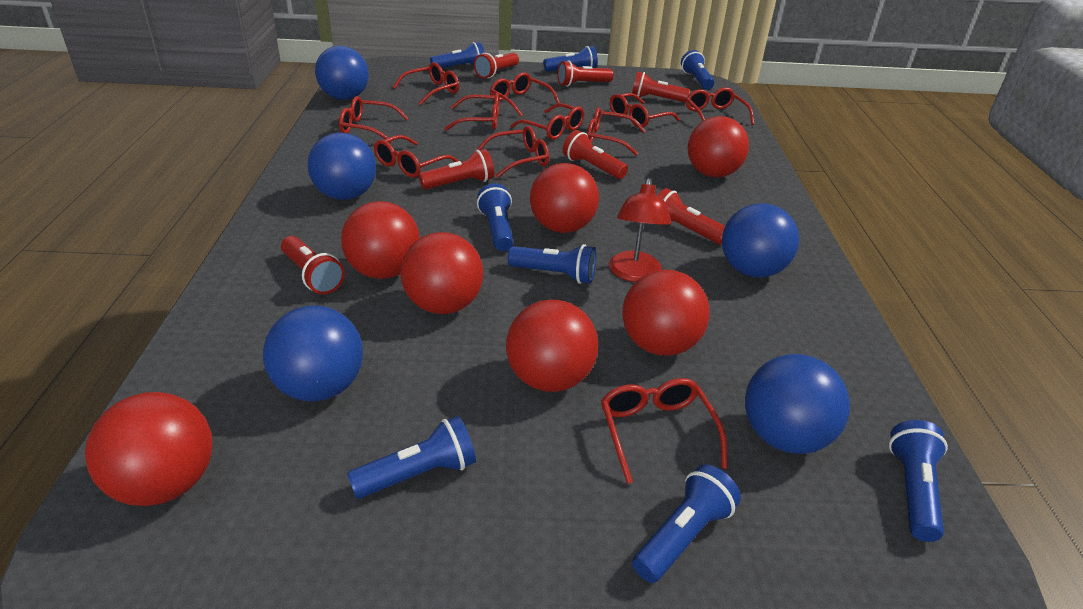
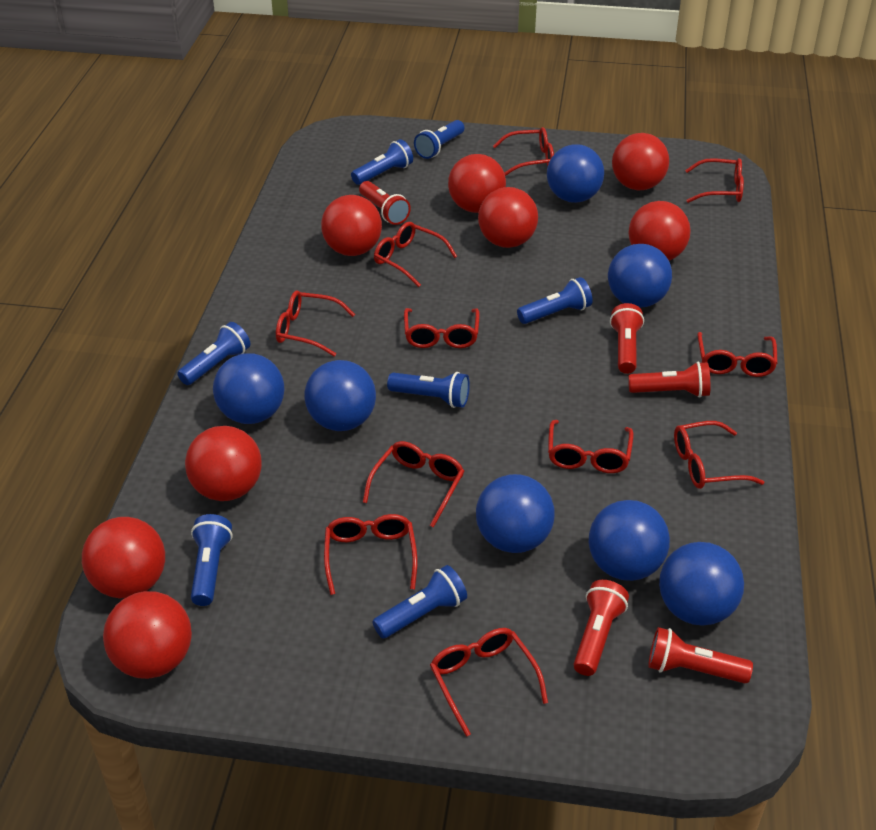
blue ball: [263,305,363,402] [307,133,376,200] [315,46,369,100] [722,203,799,277] [745,354,850,454] = 5 -> [213,354,284,424] [304,360,376,431] [476,474,555,553] [547,144,604,203] [589,500,670,581] [608,244,672,308] [659,542,744,626] = 7
blue flashlight: [347,416,476,499] [430,42,485,68] [477,183,513,251] [507,244,597,284] [543,46,598,72] [632,464,741,583] [681,50,714,90] [889,420,948,542] = 8 -> [177,322,250,385] [191,514,232,606] [351,139,413,185] [372,565,467,638] [387,372,470,408] [414,120,465,159] [517,277,593,324] = 7
red ball: [85,392,212,506] [341,201,420,279] [401,232,483,314] [506,299,598,392] [530,163,599,233] [622,270,710,356] [687,116,749,177] = 7 -> [82,517,165,598] [103,591,192,679] [185,426,262,501] [321,195,382,256] [448,154,506,213] [478,187,538,248] [612,133,669,190] [629,201,691,260] = 8
red flashlight: [281,236,345,294] [419,149,494,190] [474,53,519,78] [557,61,613,87] [563,130,628,179] [632,72,691,103] [657,188,725,244] = 7 -> [359,181,411,225] [574,580,629,676] [610,303,644,374] [628,362,710,398] [648,627,753,684] = 5
red lamp: [609,178,671,282] = 1 -> none = 0

